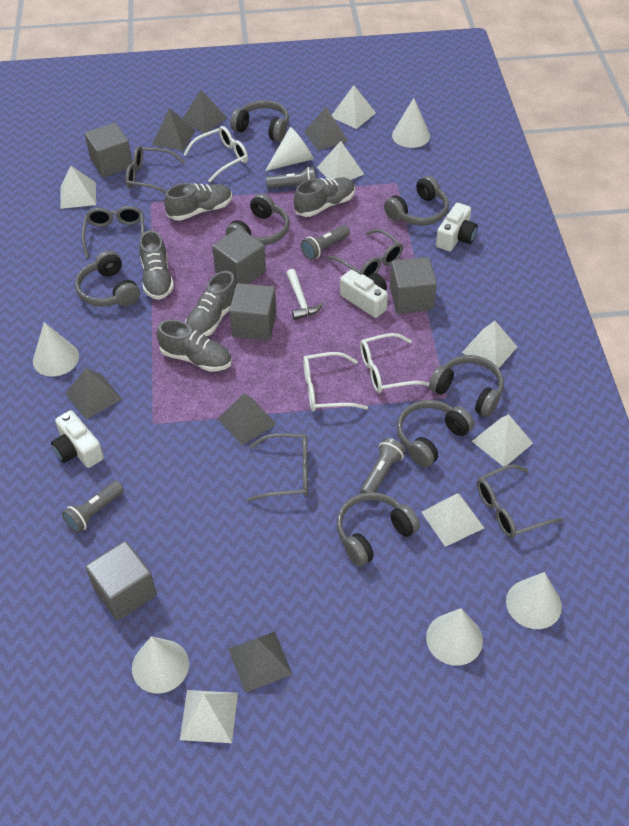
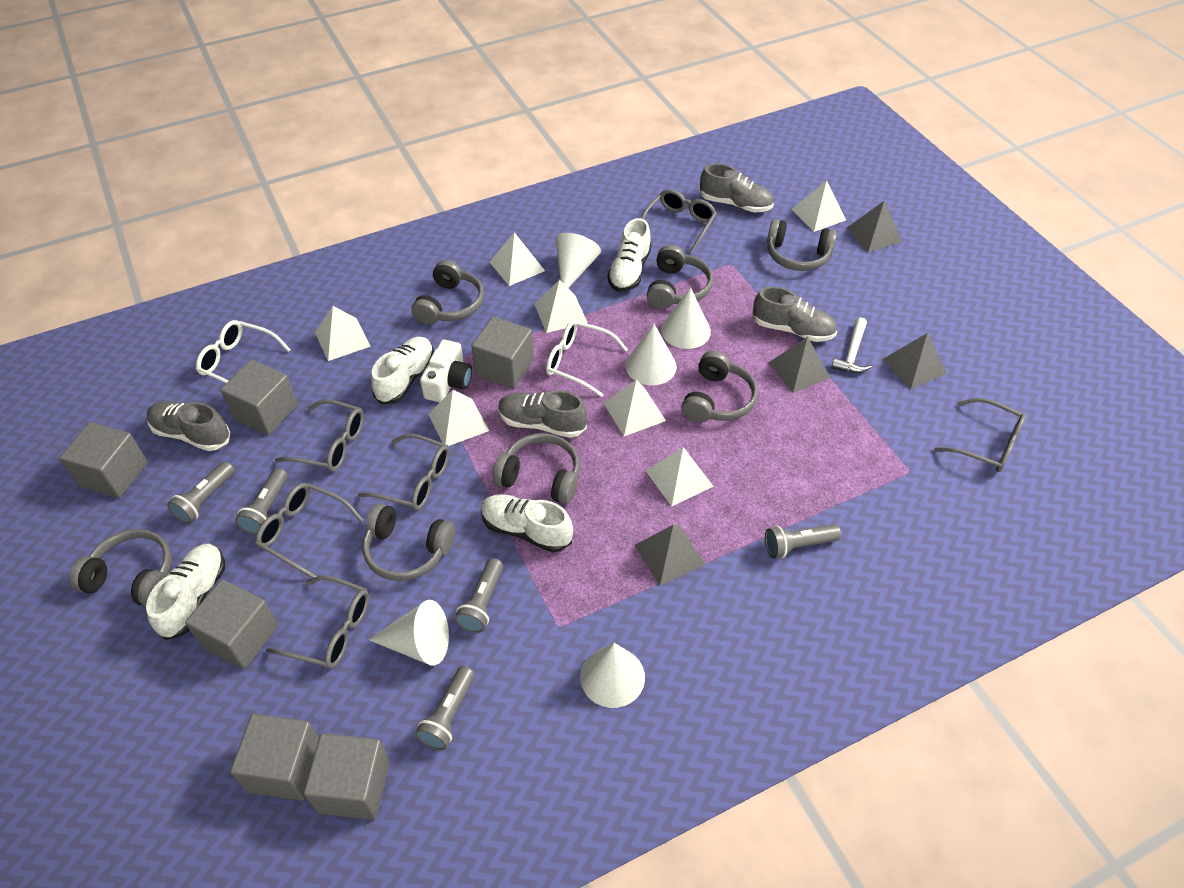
grey cube: [85,123,132,178] [85,541,157,621] [212,228,266,284] [229,283,277,341] [390,257,437,314] = 5 -> [59,422,148,498] [185,579,278,669] [221,360,298,435] [230,713,319,801] [304,733,390,820] [472,317,534,388] = 6
grey flashlight: [62,481,124,533] [266,167,316,188] [301,225,350,260] [360,438,406,494] = 4 -> [167,461,235,524] [235,468,288,535] [415,666,475,750] [454,558,503,633] [765,524,841,558] = 5
grey glasses: [82,206,144,258] [125,146,185,193] [247,433,308,502] [327,229,403,277] [477,464,564,538] = 5 -> [255,483,363,578] [266,575,369,669] [275,399,364,472] [358,434,450,511] [641,189,717,254] [934,398,1026,472] = 6
grey pyramid: [66,368,122,420] [152,108,195,151] [183,90,227,133] [218,393,277,445] [229,632,293,693] [304,107,348,150] = 6 -> [634,525,706,586] [768,337,831,393] [847,201,902,252] [883,333,947,389] = 4
grey shoe: [139,230,174,300] [157,319,232,372] [164,183,232,221] [185,271,237,336] [294,177,355,217] = 5 -> [147,401,230,451] [498,390,587,438] [700,164,774,212] [752,286,837,342] = 4
white camera: [51,410,104,468] [340,270,388,318] [436,203,478,251] = 3 -> [420,340,472,402] = 1
white cone: [33,322,79,376] [132,636,189,693] [265,127,314,171] [392,98,430,148] [426,608,483,666] [506,572,562,629] = 6 -> [368,600,449,666] [556,233,601,288] [580,643,645,708] [625,324,677,385] [661,288,711,349] = 5
white glasses: [183,126,248,182] [303,352,368,412] [360,333,429,393] = 3 -> [196,320,291,383] [546,320,628,397] = 2
white shoe: none = 0 -> [146,544,225,640] [371,337,434,404] [481,494,573,552] [607,218,651,292] = 4

